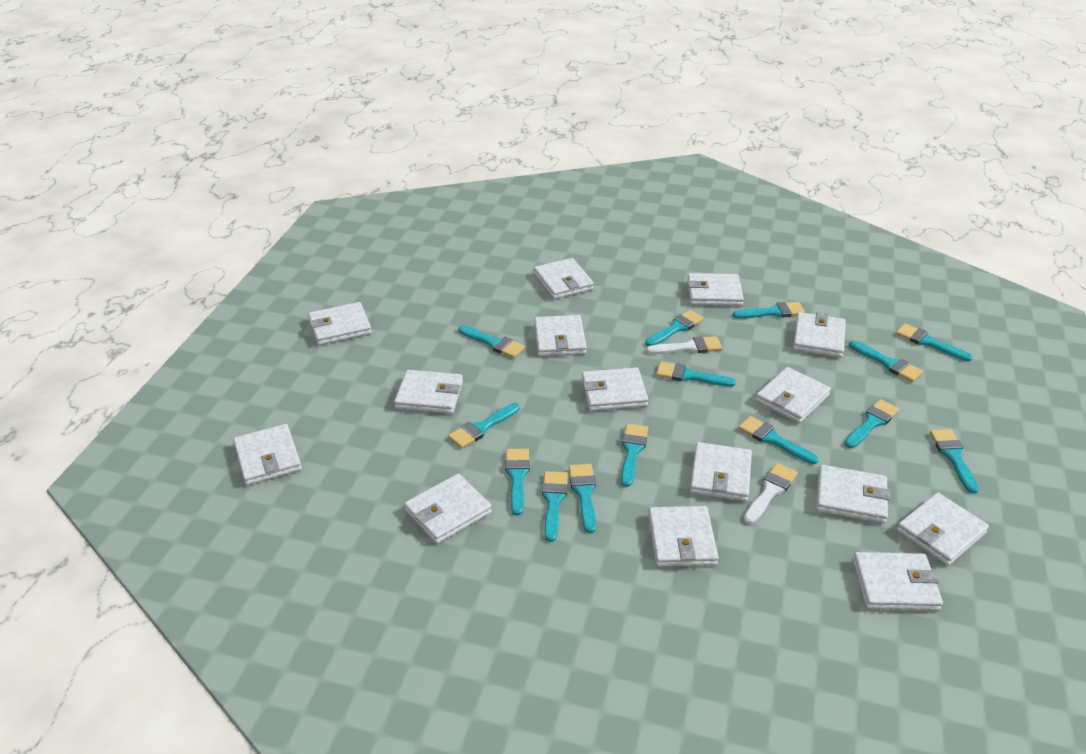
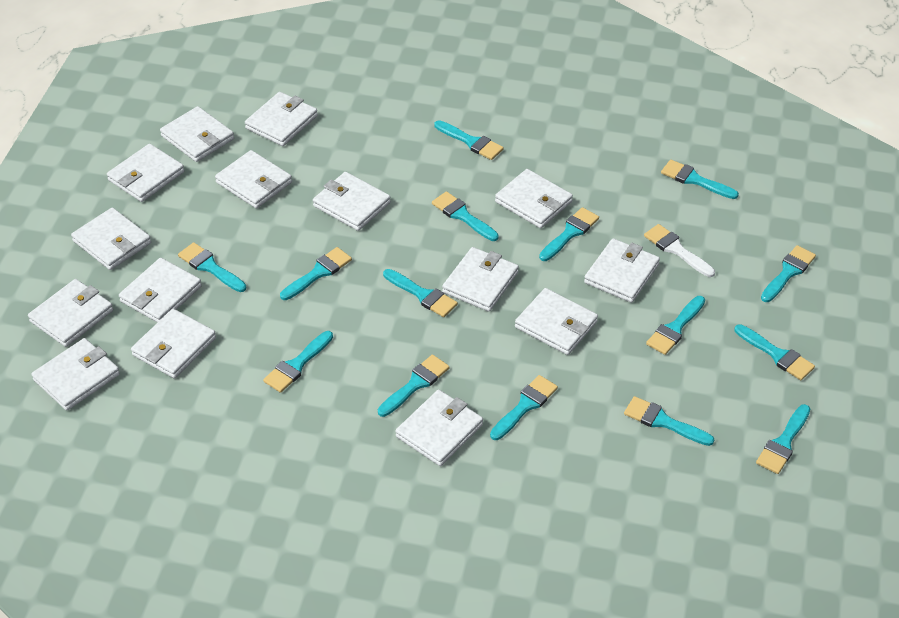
turquoise brush: [448,403,520,448] [458,325,525,358] [505,449,530,516] [542,471,568,542] [569,464,596,533] [621,424,648,487] [645,310,704,346] [656,362,736,387] [732,302,805,319] [738,416,819,464] [844,399,899,448] [849,341,923,382] [896,323,973,362] [930,429,979,494] = 14 -> [178,242,246,292] [263,331,333,393] [280,247,352,300] [378,355,450,417] [383,269,458,317] [432,191,499,241] [435,120,504,160] [490,375,558,440] [539,207,599,261] [624,396,714,446] [646,296,705,355] [661,160,739,199] [734,324,815,380] [756,404,810,474] [761,245,816,302] = 15
white brush: [646,336,722,354] [743,463,798,524] = 2 -> [644,224,715,277] = 1

